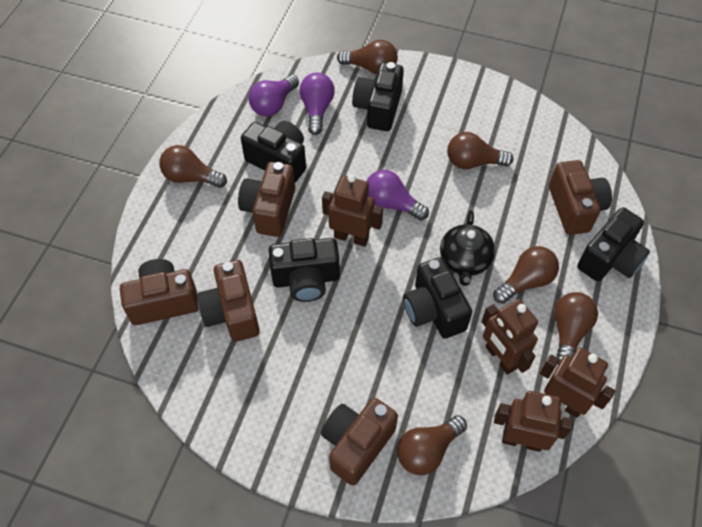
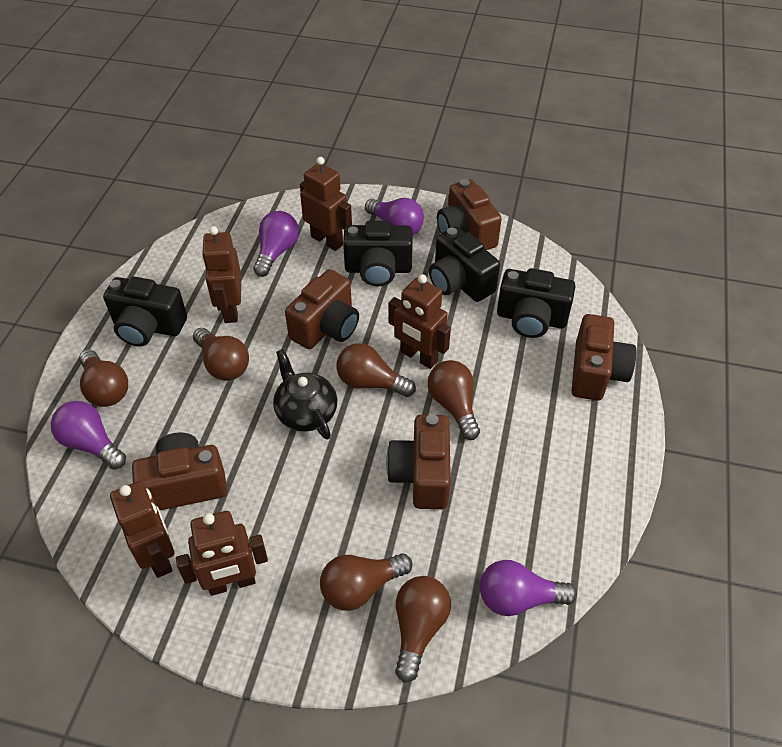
black camera: [241,121,306,183] [268,238,340,302] [352,62,404,131] [403,257,472,339] [577,207,650,281] = 5 -> [103,277,187,347] [343,221,413,287] [429,226,500,302] [497,268,576,338] = 4
brown robot: [322,174,383,247] [482,299,538,375] [494,391,573,452] [540,348,615,418] = 4 -> [110,481,174,578] [176,511,268,596] [202,226,241,323] [300,157,352,251] [389,274,451,369] = 5
purple light bulb: [248,75,299,117] [299,73,335,135] [367,170,429,221] = 3 -> [50,401,126,470] [253,211,299,277] [365,198,424,235] [480,560,577,616] = 4

